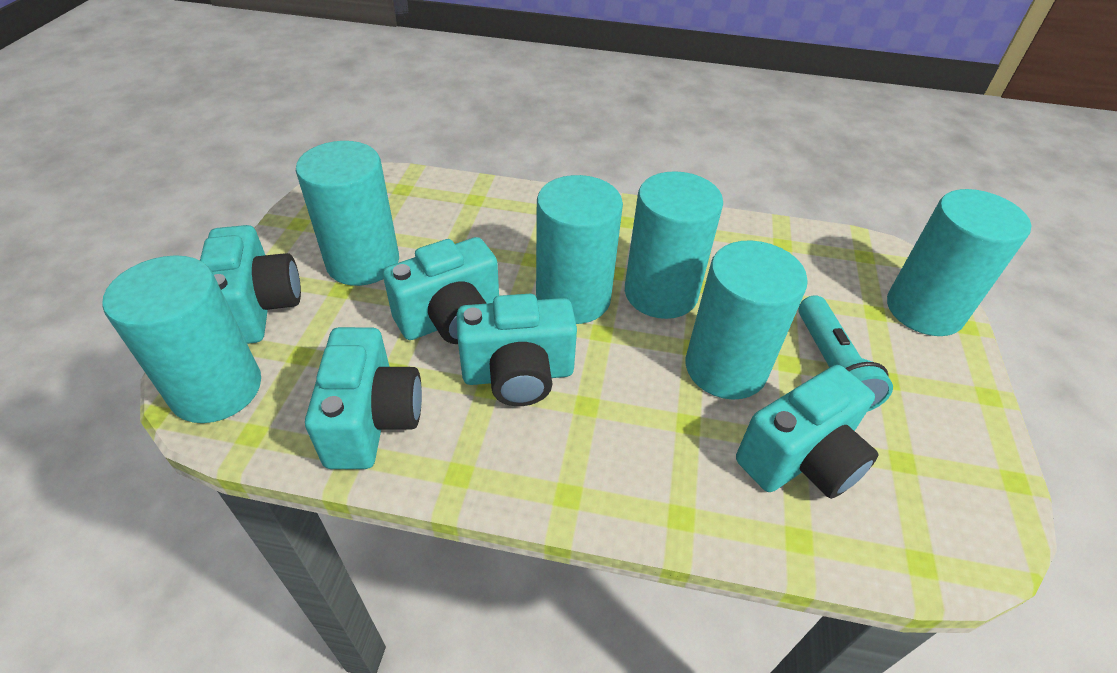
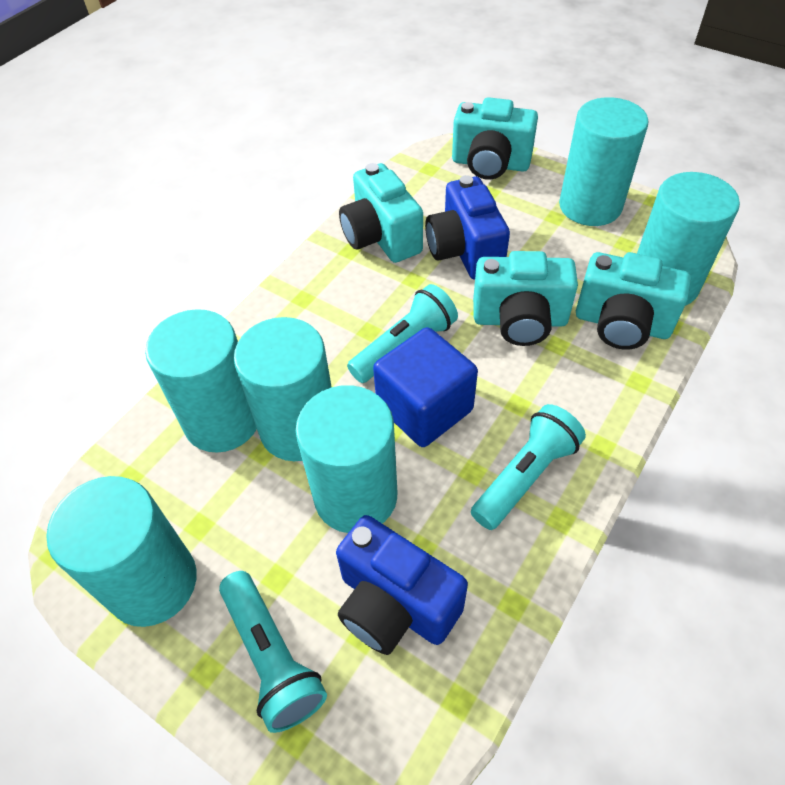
blue camera: none = 0 -> [336,515,468,655] [425,175,510,279] = 2
blue cube: none = 0 -> [373,327,478,447] = 1
turquoise camera: [200,225,301,344] [305,327,422,469] [383,237,499,344] [457,294,577,406] [736,365,879,499] = 5 -> [339,163,423,263] [452,97,538,180] [473,251,578,346] [576,252,691,350] = 4
turquoise flashlight: [798,295,893,412] = 1 -> [219,571,327,733] [347,284,458,383] [471,404,586,530] = 3

